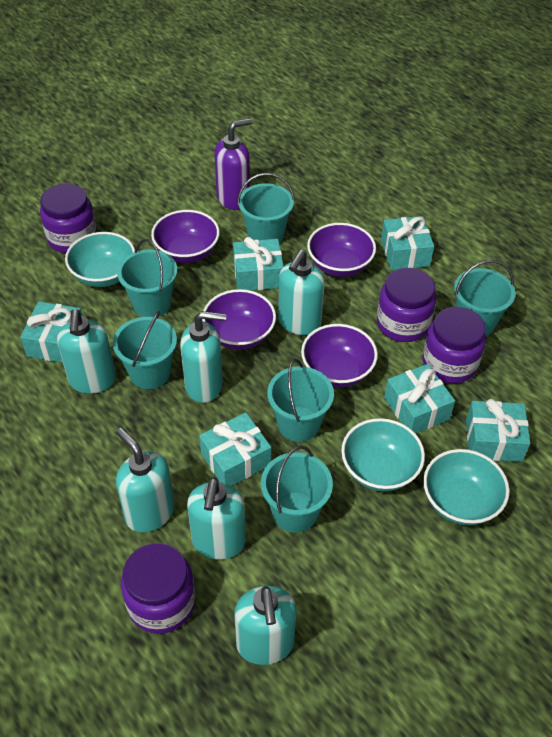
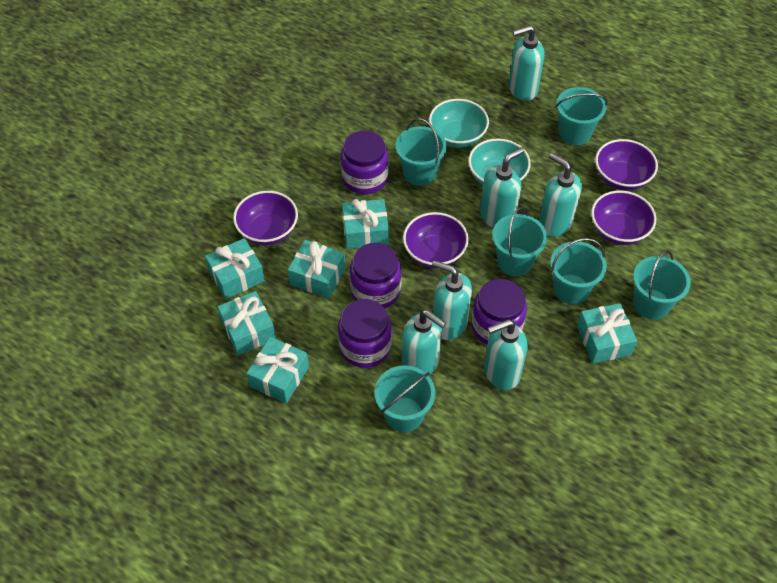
purple soap dispenser: [215,118,253,210] = 1 -> none = 0
turquoise bowl: [65,232,135,287] [341,418,425,491] [423,449,510,525] = 3 -> [429,99,489,148] [468,139,531,185] = 2

